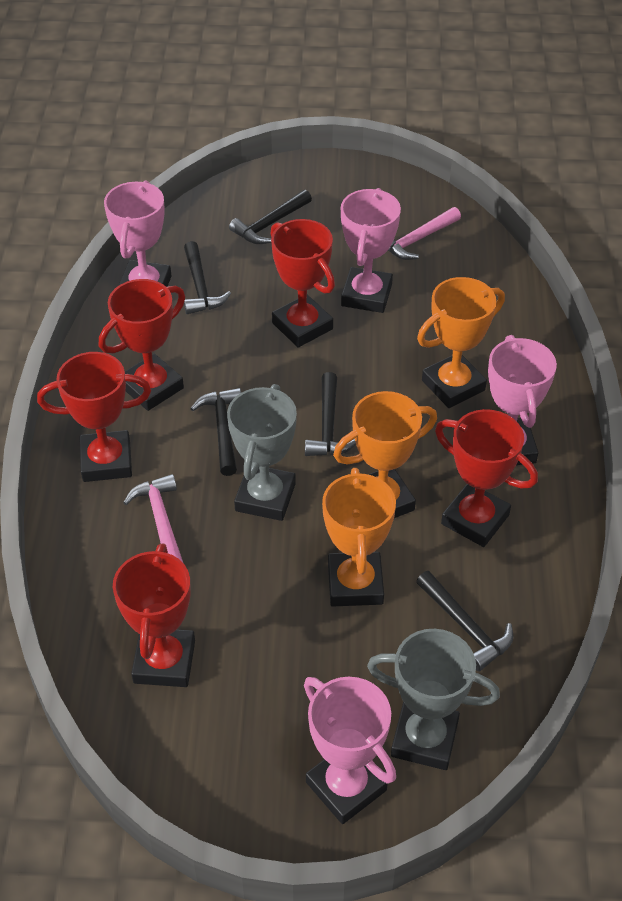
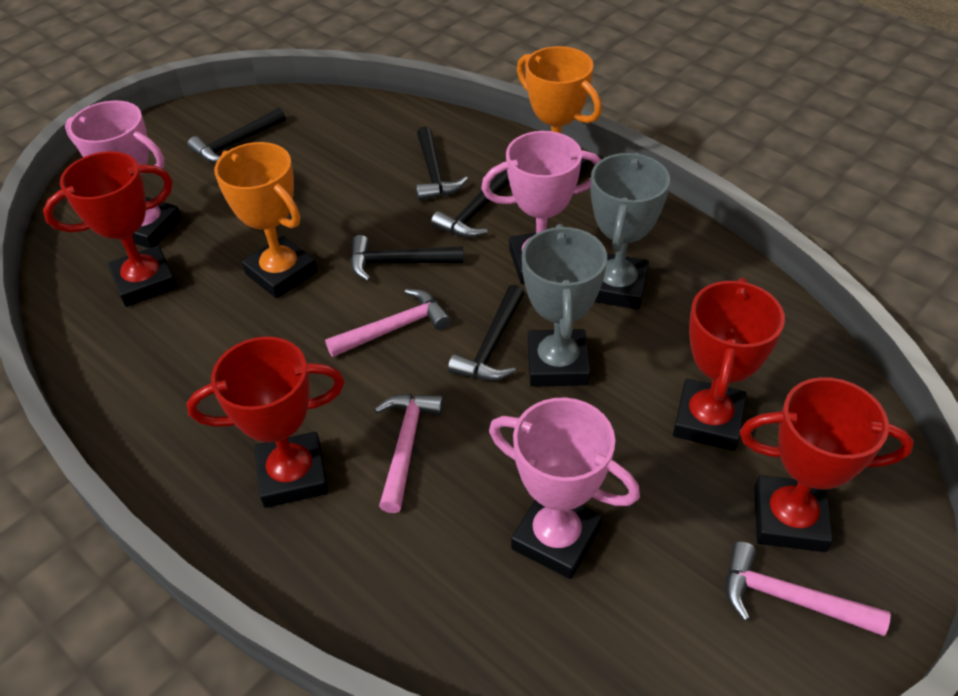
orange trophy: [322,468,396,607] [333,391,437,518] [417,277,505,408] = 3 -> [214,142,317,299] [517,46,602,177] = 2
pink hammer: [123,474,183,562] [388,207,461,260] = 2 -> [325,289,451,357] [374,394,444,513] [726,541,891,636] = 3
pink trophy: [104,180,171,287] [304,677,396,824] [341,188,401,313] [488,335,557,465] = 4 -> [65,101,182,248] [481,131,601,284] [489,398,640,579] = 3
red trophy: [37,352,151,482] [99,279,185,411] [113,543,195,687] [271,219,335,347] [435,409,538,547] = 5 -> [43,151,177,307] [187,337,345,508] [673,278,785,451] [740,377,914,552] = 4

